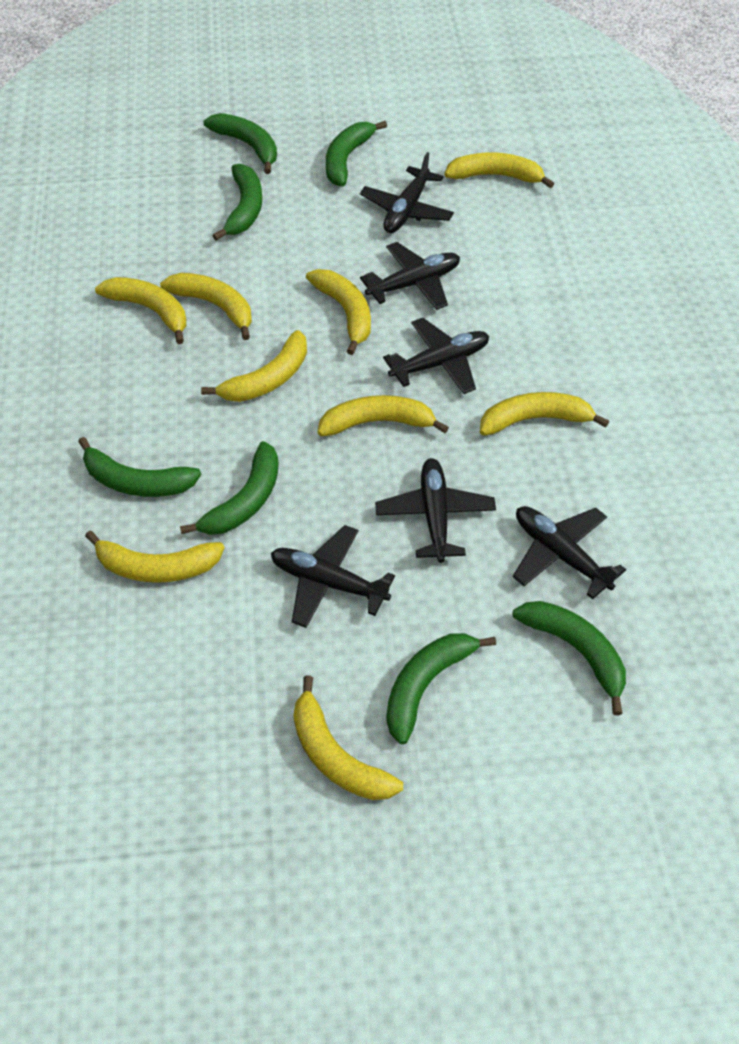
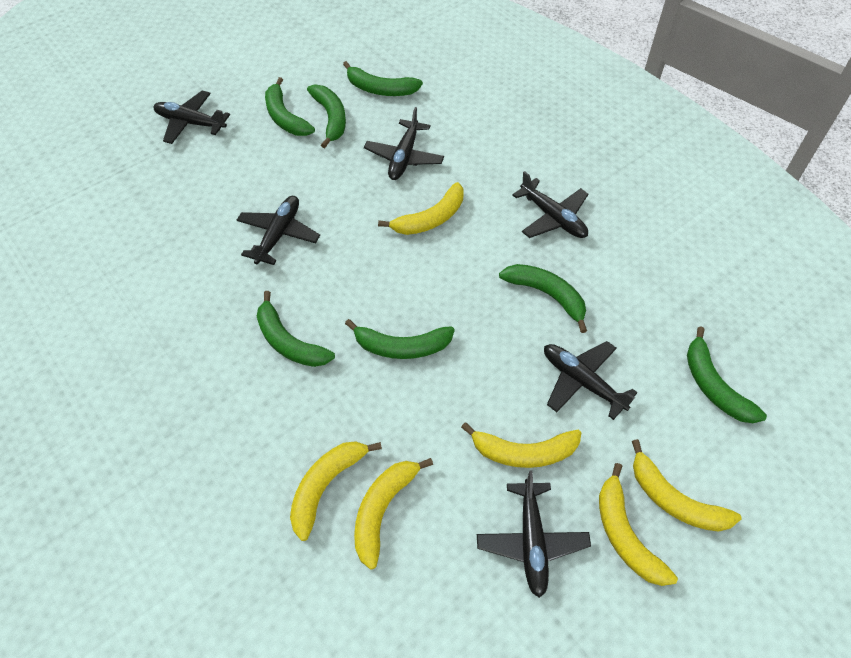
yellow banana: [85,531,224,583] [95,277,186,344] [160,273,252,340] [201,330,307,402] [293,675,403,800] [306,269,371,355] [317,395,449,436] [444,152,554,188] [480,392,609,436] = 9 -> [290,441,382,541] [354,458,433,570] [378,182,464,235] [461,422,581,468] [599,463,678,586] [632,439,742,532] = 6

